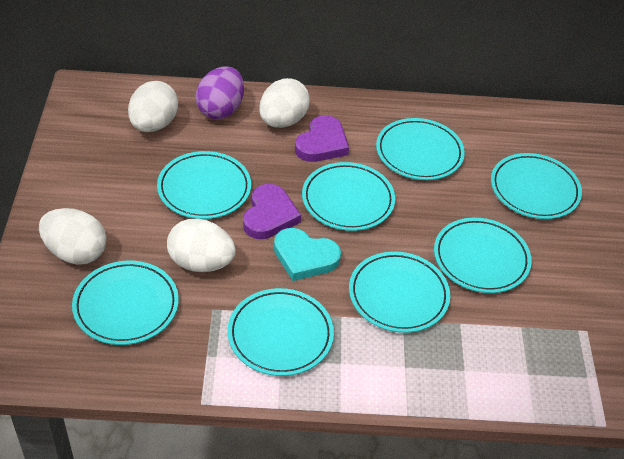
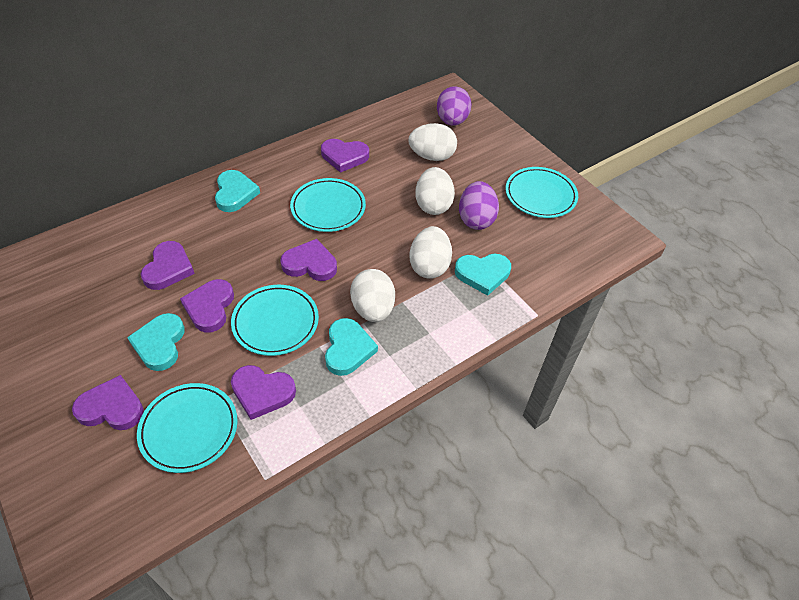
purple egg: [195,66,244,119] = 1 -> [437,86,471,126] [459,181,499,230] = 2
purple heart: [243,184,301,239] [295,115,349,162] = 2 -> [72,375,144,430] [141,241,195,290] [180,279,234,333] [231,365,296,420] [280,239,337,281] [321,139,369,173] = 6
turquoise heart: [274,228,341,281] = 1 -> [127,313,185,371] [215,170,260,212] [325,318,378,376] [455,254,511,296] = 4
turquoise plate: [72,261,179,345] [157,151,251,219] [227,288,334,376] [302,162,395,231] [349,251,450,333] [376,118,465,180] [434,218,532,293] [491,153,582,219] = 8 -> [137,383,238,473] [231,285,319,356] [290,178,366,232] [505,167,578,218] = 4

